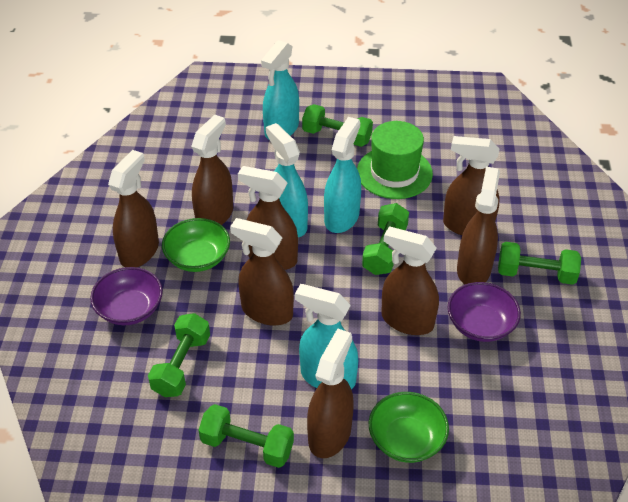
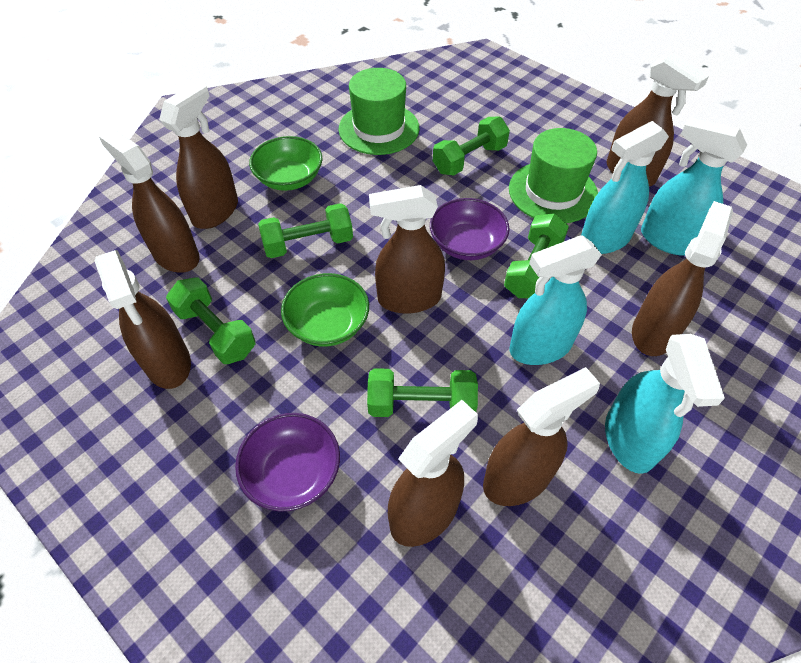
green hat: [357,121,433,199] = 1 -> [339,68,419,155] [509,128,598,223] = 2

